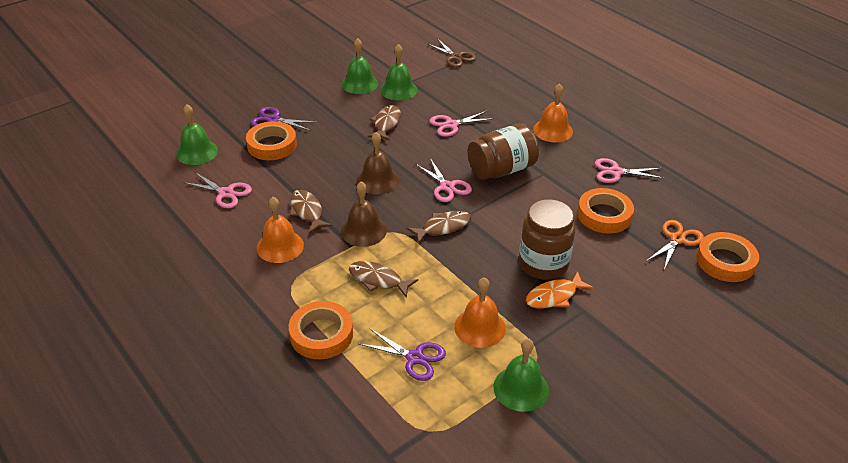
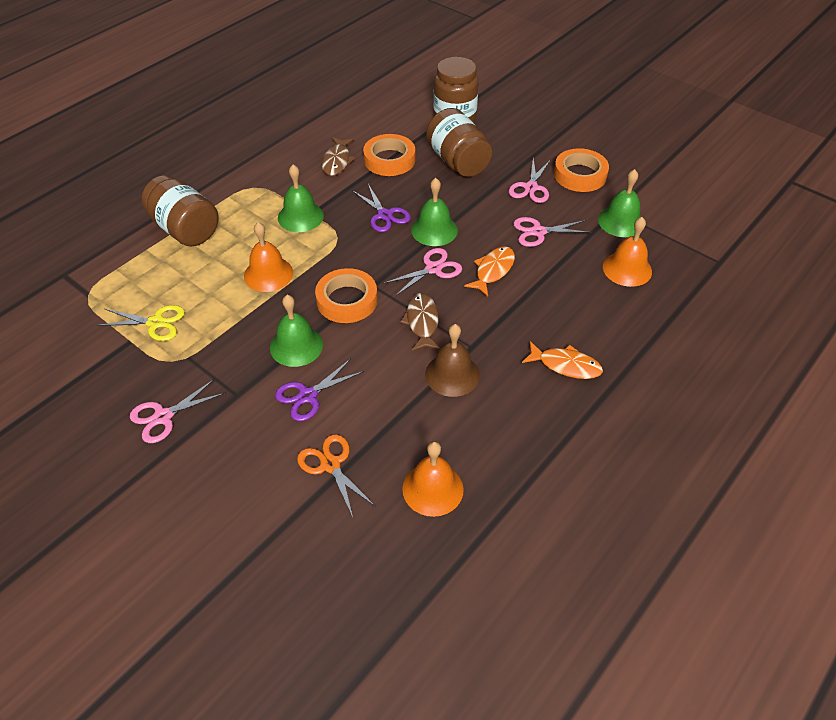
brown bell: [341,181,387,247] [356,132,399,194] = 2 -> [425,324,480,397] = 1
brown fish: [290,190,332,233] [349,261,418,298] [368,105,401,140] [407,211,471,244] = 4 -> [322,137,356,176] [400,293,440,351] = 2
brown jar: [467,123,539,180] [519,199,576,280] = 2 -> [142,175,219,247] [426,108,492,177] [433,57,479,123] = 3
brown scissors: [426,38,476,67] = 1 -> none = 0
orange fish: [526,271,594,308] = 1 -> [464,246,515,296] [522,341,603,379] = 2
orange tape: [246,121,297,160] [289,301,353,359] [577,188,634,234] [696,232,759,282] = 4 -> [315,268,378,323] [363,134,415,176] [554,148,609,192] = 3
yellow scissors: none = 0 -> [97,305,185,341] = 1

